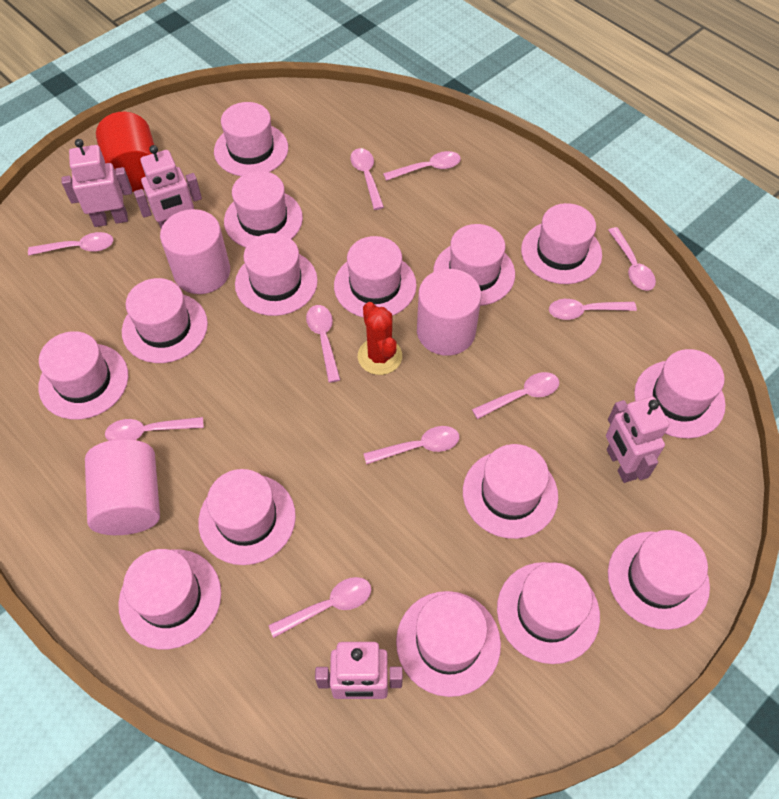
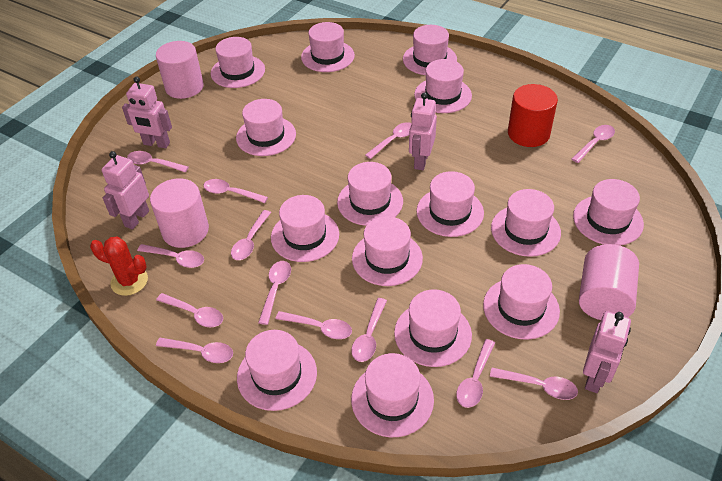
pink spoon: [28,232,113,256] [105,417,204,441] [269,577,371,638] [306,305,340,383] [350,148,384,210] [363,426,459,465] [383,151,461,181] [472,372,559,419] [549,299,637,320] [608,227,656,291] = 10 -> [127,151,189,172] [137,244,204,268] [156,293,223,327] [156,338,233,363] [203,179,268,203] [231,210,271,260] [258,261,291,325] [275,311,352,339] [351,298,387,362] [365,122,412,159] [456,339,495,408] [490,368,578,400] [572,125,615,163] = 13

